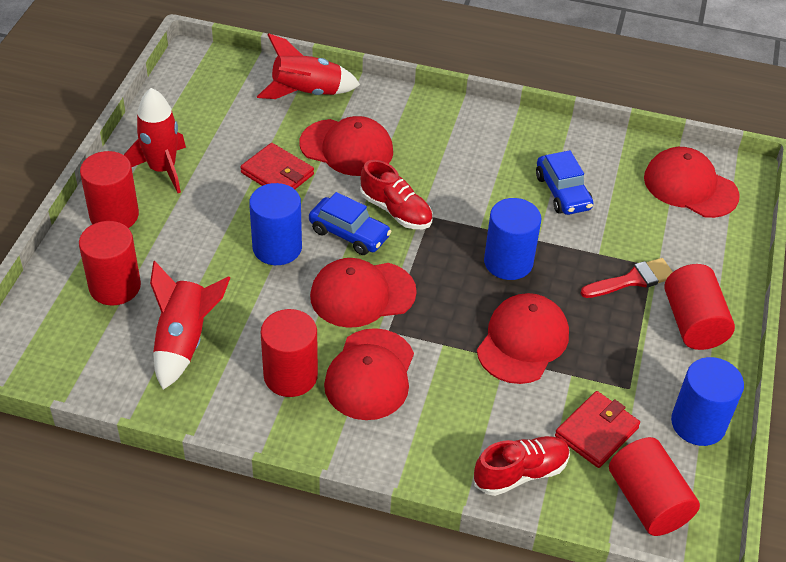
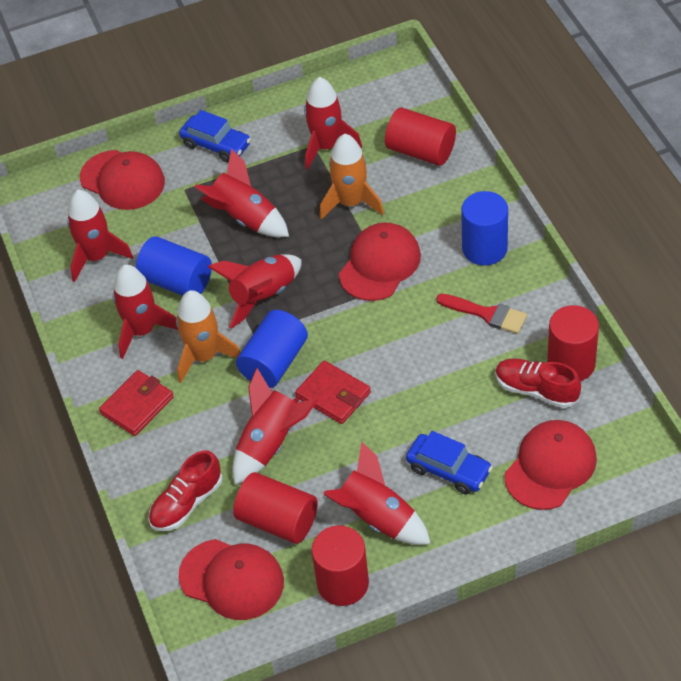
orange rocket: none = 0 -> [176,290,241,383] [320,134,384,219] = 2
red cap: [300,116,393,176] [310,258,417,328] [324,328,414,420] [477,293,569,384] [644,147,740,218] = 5 -> [80,150,165,210] [179,539,284,620] [339,222,421,301] [504,420,597,510] = 4
red cylinder: [79,221,141,305] [80,151,139,228] [261,309,318,397] [609,437,700,536] [664,264,735,350] = 5 -> [233,472,318,544] [311,525,369,606] [385,107,456,166] [547,305,599,381] = 4
red rocket: [124,88,186,193] [150,261,230,390] [257,33,360,99] = 3 -> [67,190,133,282] [113,265,178,359] [195,149,289,237] [208,254,302,329] [232,368,318,485] [304,77,362,169] [323,441,431,545] = 7

